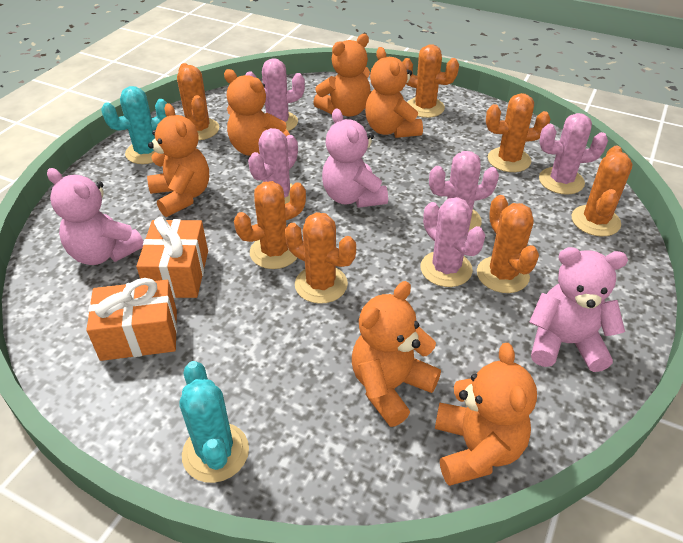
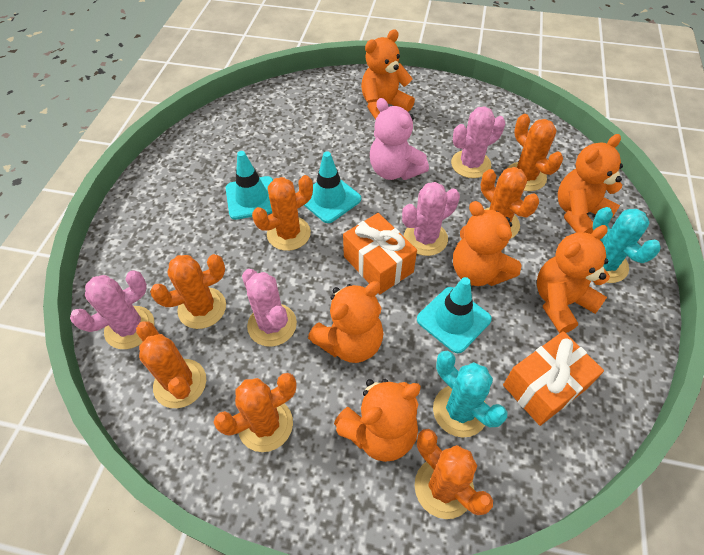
pink cactus: [246,58,305,131] [248,128,298,204] [420,197,485,287] [429,151,499,233] [539,113,608,195] = 5 -> [70,270,154,349] [242,269,297,347] [402,182,460,256] [451,106,505,178] = 4
pink teddy bear: [47,168,144,265] [322,108,388,208] [529,247,628,372] = 3 -> [370,98,429,180] = 1
turquoise traffic cone: none = 0 -> [226,151,273,220] [304,151,361,223] [417,277,492,353] = 3

